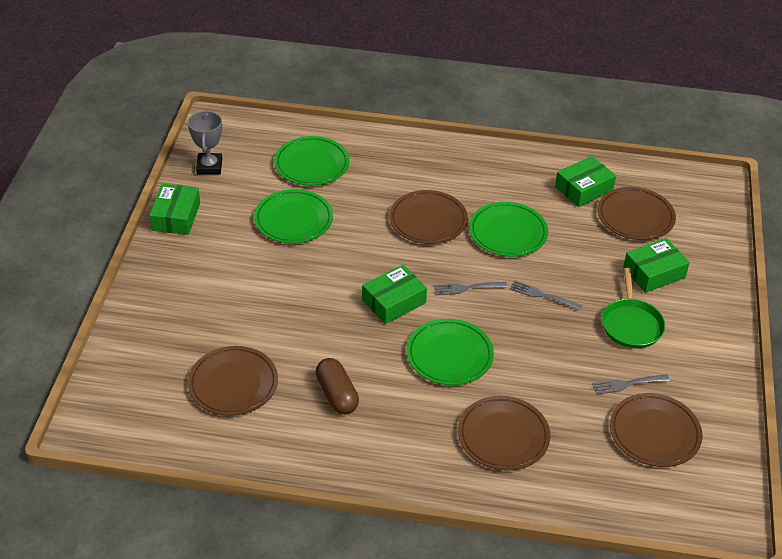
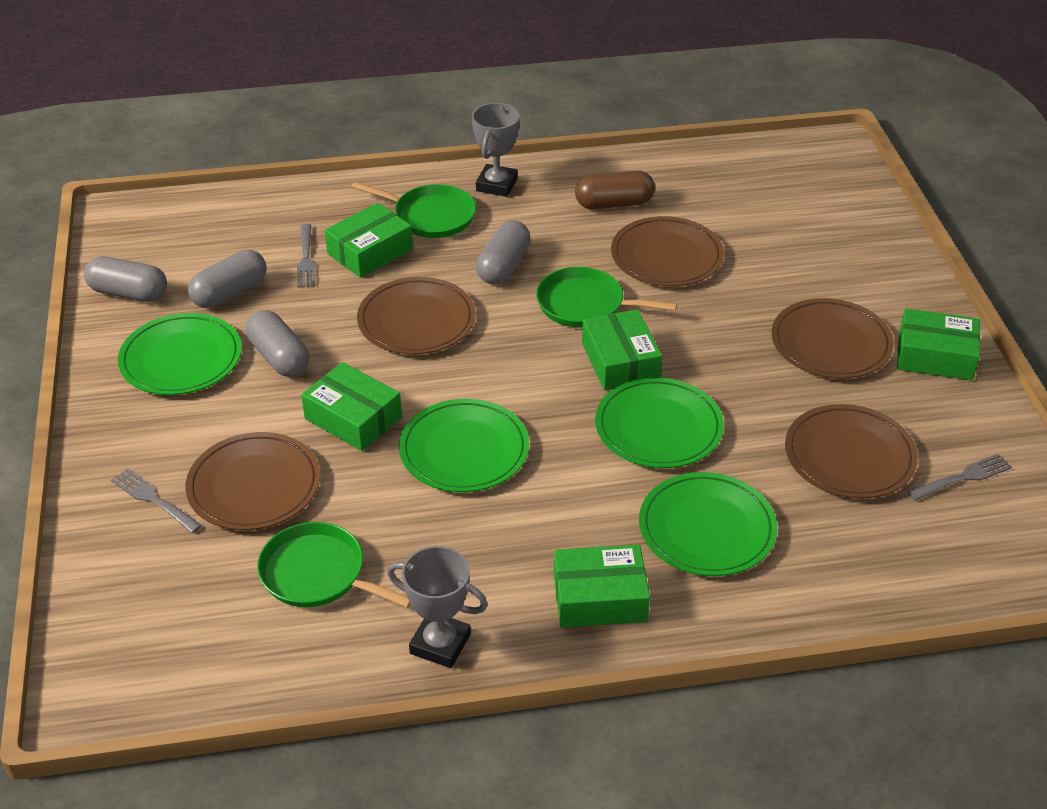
green box: [149,184,200,235] [362,265,427,324] [555,156,616,207] [623,238,690,293] = 4 -> [301,362,402,451] [325,203,413,278] [554,544,650,628] [582,309,662,391] [897,308,980,380] = 5
green pan: [602,268,665,349] = 1 -> [257,522,411,608] [351,182,476,238] [536,267,677,327] = 3
grey capsule: none = 0 -> [84,256,167,302] [188,250,267,308] [245,310,309,377] [476,220,531,285] = 4
grey trophy: [188,110,222,175] = 1 -> [387,546,488,668] [472,103,520,197] = 2

